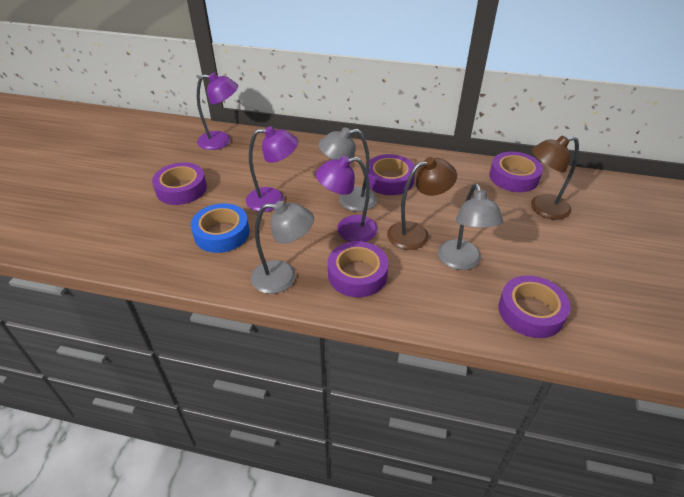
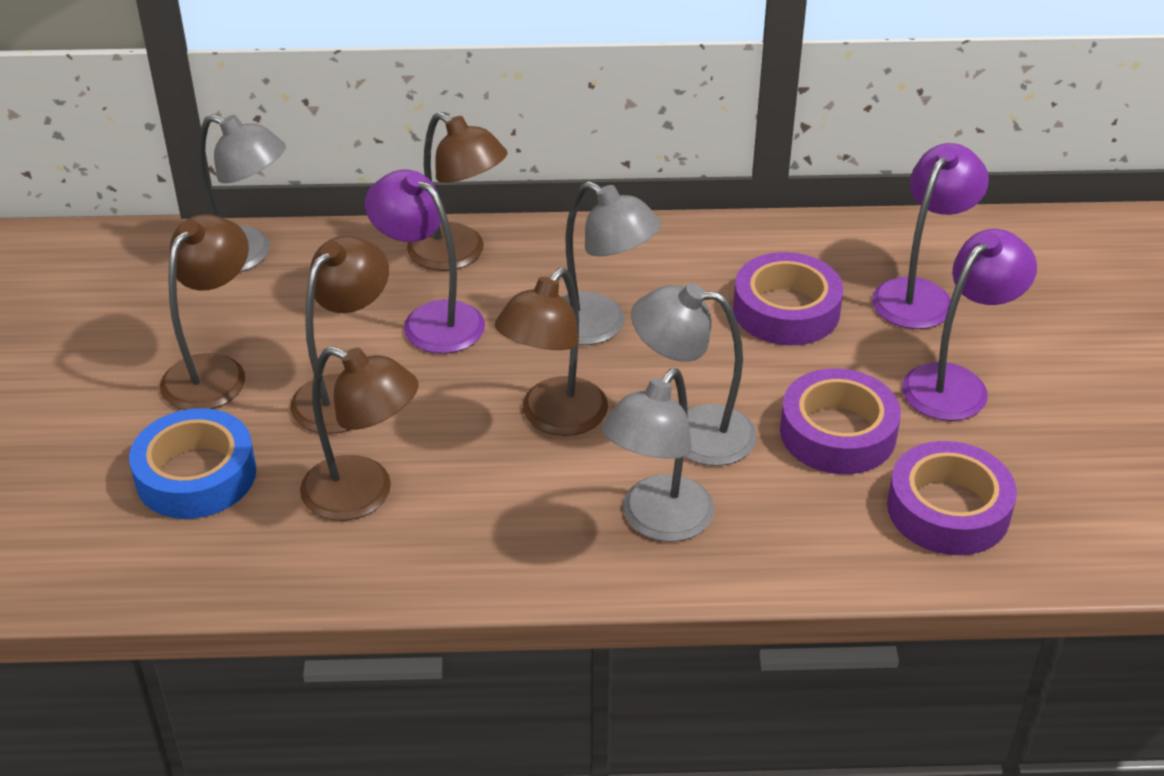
brown lamp: [387,157,457,250] [531,136,579,220] = 2 -> [160,214,249,410] [290,236,389,434] [300,346,419,521] [407,112,507,271] [495,268,608,436] = 5
grey lamp: [251,201,314,294] [319,127,377,212] [438,184,503,270] = 3 -> [198,114,286,272] [562,181,661,345] [601,368,715,542] [631,283,757,466] = 4
purple tape: [152,162,207,205] [328,241,388,297] [368,154,415,195] [489,152,543,192] [499,275,571,338] = 5 -> [733,252,843,345] [780,368,901,474] [887,441,1017,555] = 3

